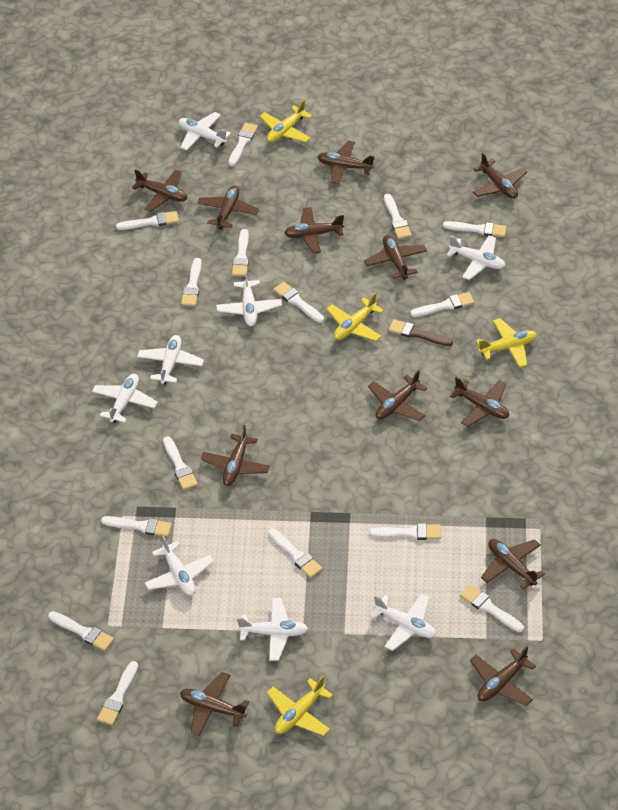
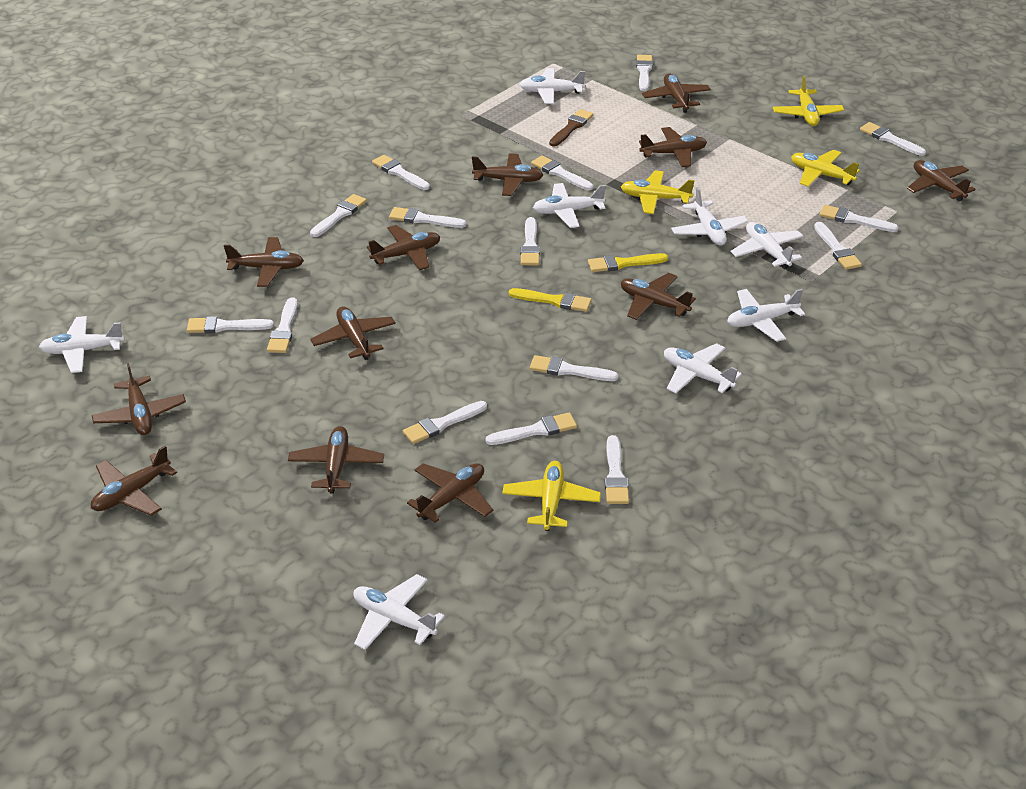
yellow brush: none = 0 -> [508,288,592,312] [588,253,668,272] = 2

